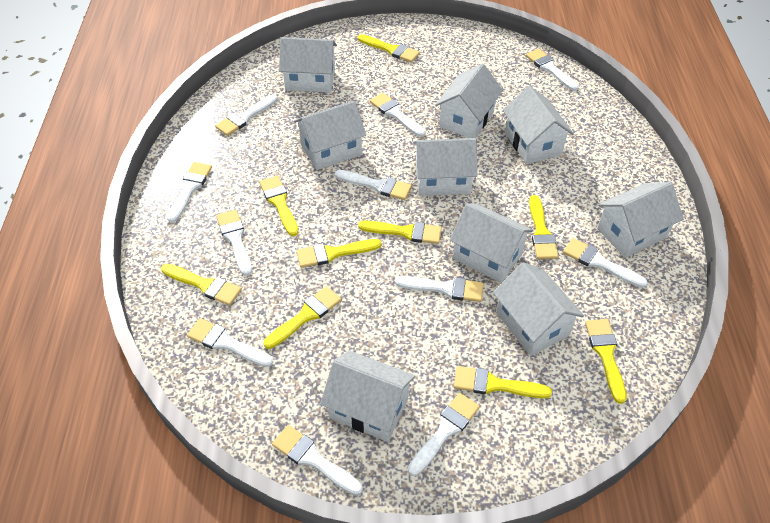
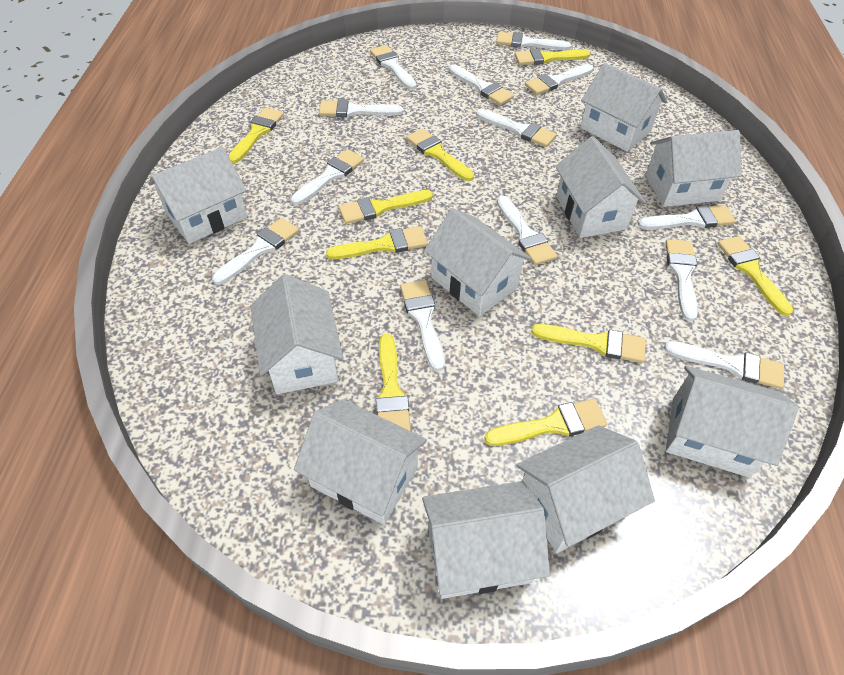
white brush: [167,162,212,223] [187,318,273,367] [215,94,278,136] [217,210,252,276] [272,425,363,496] [335,170,412,200] [370,93,426,137] [395,276,484,302] [408,393,480,476] [526,49,579,91] [563,238,648,288] = 11 -> [212,218,299,285] [291,149,364,205] [319,99,403,117] [370,45,417,90] [400,280,445,371] [449,64,514,105] [476,109,557,147] [496,32,571,50] [497,195,557,265] [525,64,593,95] [638,205,736,230] [664,341,784,389] [665,239,698,321] = 13
white house: [279,37,337,93] [294,101,366,170] [320,350,415,442] [413,138,478,196] [435,64,503,138] [449,203,533,283] [493,263,584,356] [503,86,574,164] [597,182,683,258] = 9 -> [148,147,247,244] [251,274,343,394] [294,399,427,525] [422,481,550,599] [424,208,532,316] [516,425,655,553] [555,136,646,238] [580,63,667,152] [645,130,742,207] [666,366,799,478] = 10

